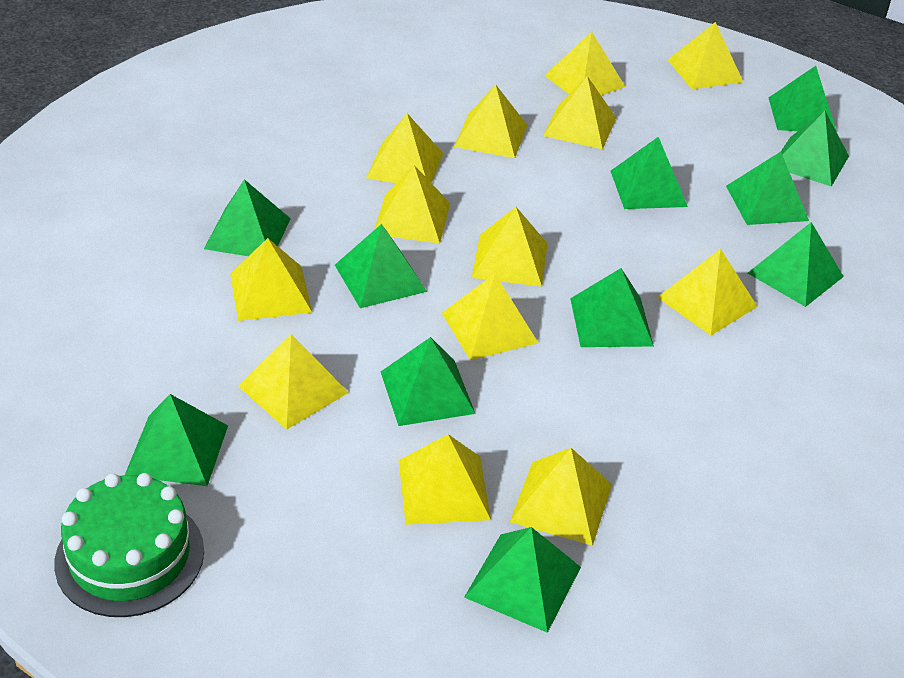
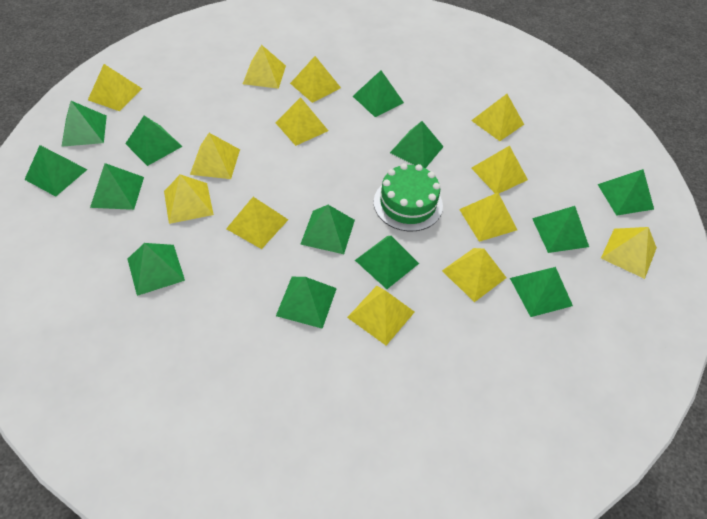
green pyramid: [125,394,228,486] [204,179,291,256] [335,224,427,308] [381,337,476,426] [464,527,581,633] [570,268,654,347] [611,137,688,209] [726,152,809,225] [748,222,844,307] [769,66,837,132] [781,111,849,187] = 11 -> [24,145,88,197] [61,101,107,147] [90,163,144,210] [125,116,183,166] [128,243,185,296] [276,277,337,329] [300,205,355,254] [353,70,404,117] [355,236,419,289] [390,121,444,168] [510,267,573,317] [532,206,589,253] [598,169,654,216] = 13

